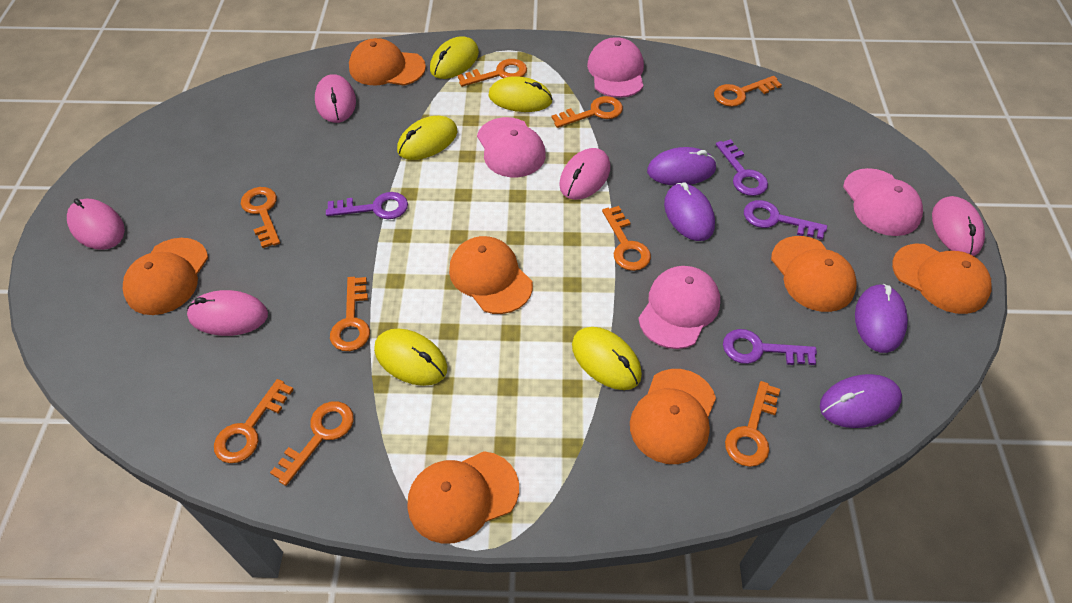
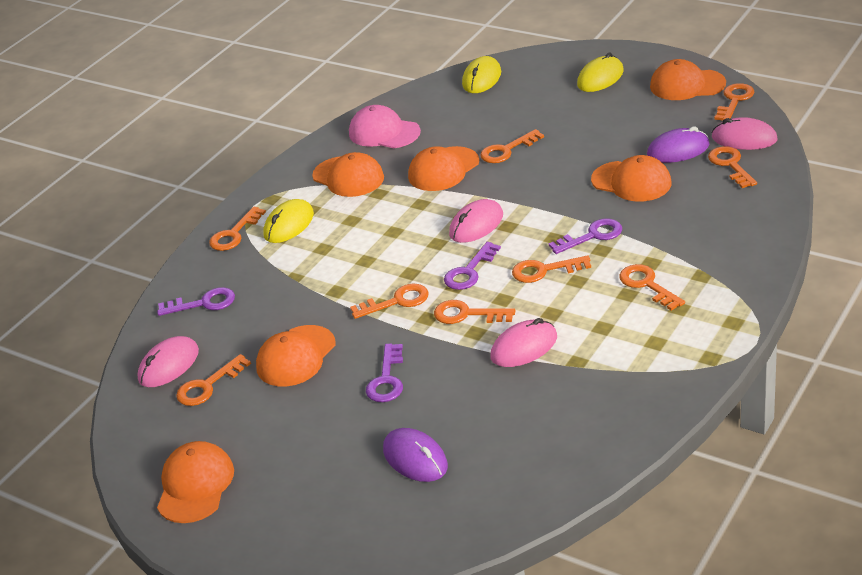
orange cap: [123,238,208,315] [349,38,426,86] [407,451,519,544] [449,236,533,314] [630,369,716,464] [771,236,857,312] [892,244,991,314] = 7 -> [157,441,234,523] [256,325,336,387] [312,152,384,197] [408,146,479,191] [591,155,672,202] [650,59,726,100] = 6
pink cap: [477,117,546,177] [587,37,644,98] [638,266,720,349] [843,168,923,236] = 4 -> [349,105,421,148] = 1
pink mouse: [67,198,125,250] [187,290,268,336] [315,74,356,123] [559,148,610,200] [932,196,985,256] = 5 -> [137,336,199,387] [449,199,503,243] [490,318,557,367] [711,117,778,150] = 4
purple mouse: [647,147,716,185] [664,182,715,241] [820,374,902,428] [855,284,908,353] = 4 -> [383,428,448,482] [647,127,710,163] = 2
yellow mouse: [374,329,447,386] [397,116,457,160] [430,36,479,79] [489,76,553,112] [572,327,642,390] = 5 -> [263,199,314,243] [462,56,501,93] [577,53,624,92] = 3

